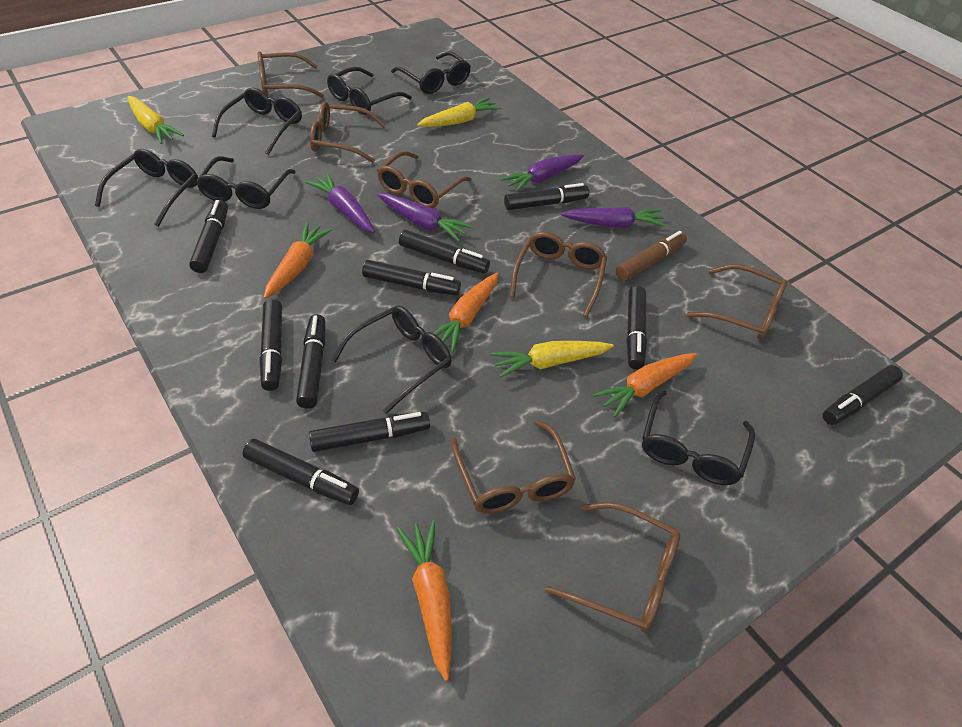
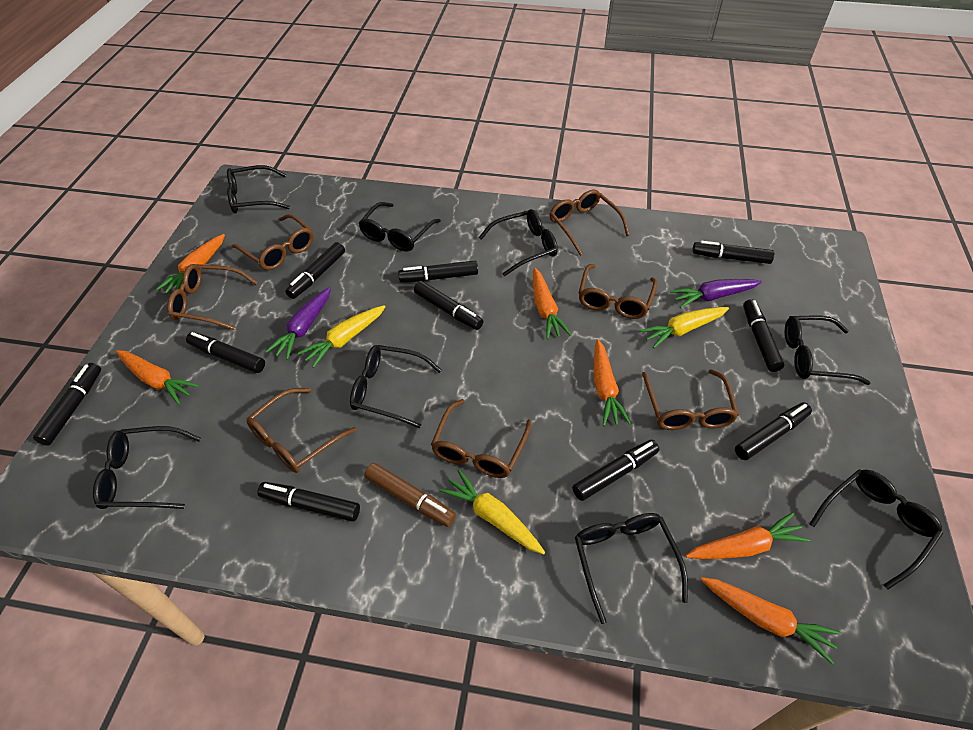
black glasses: [95,149,198,227] [196,156,295,209] [212,88,302,155] [327,67,412,115] [331,306,452,414] [391,52,471,94] [642,390,755,485] = 7 -> [93,426,201,509] [227,165,290,213] [350,345,442,428] [359,202,441,252] [479,209,558,276] [575,513,688,624] [785,316,870,385] [809,470,943,590] = 8
orange carrot: [264,222,332,299] [396,520,452,681] [433,273,498,353] [593,353,697,418] = 4 -> [116,350,199,405] [156,234,225,293] [533,268,571,339] [594,339,631,426] [685,512,810,559] [700,577,841,665] = 6
purple carrot: [305,173,375,233] [378,193,473,242] [501,154,584,193] [561,207,666,228] = 4 -> [265,287,331,360] [670,279,762,308] = 2

